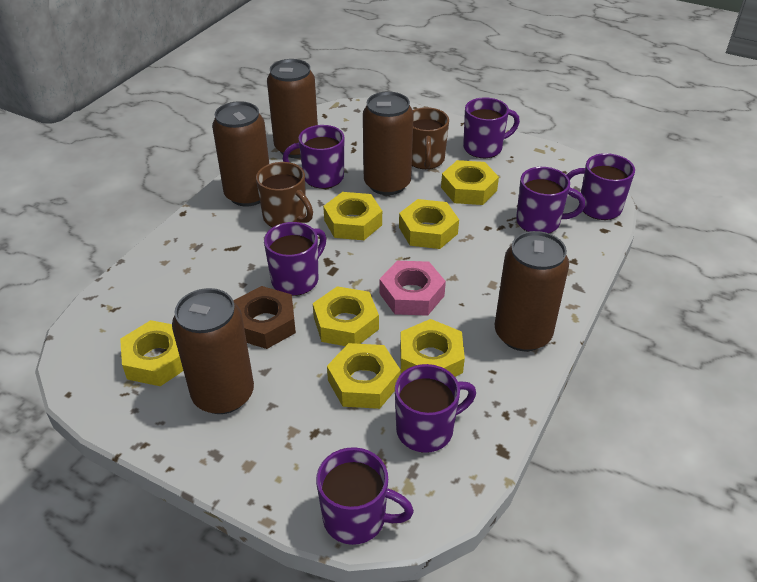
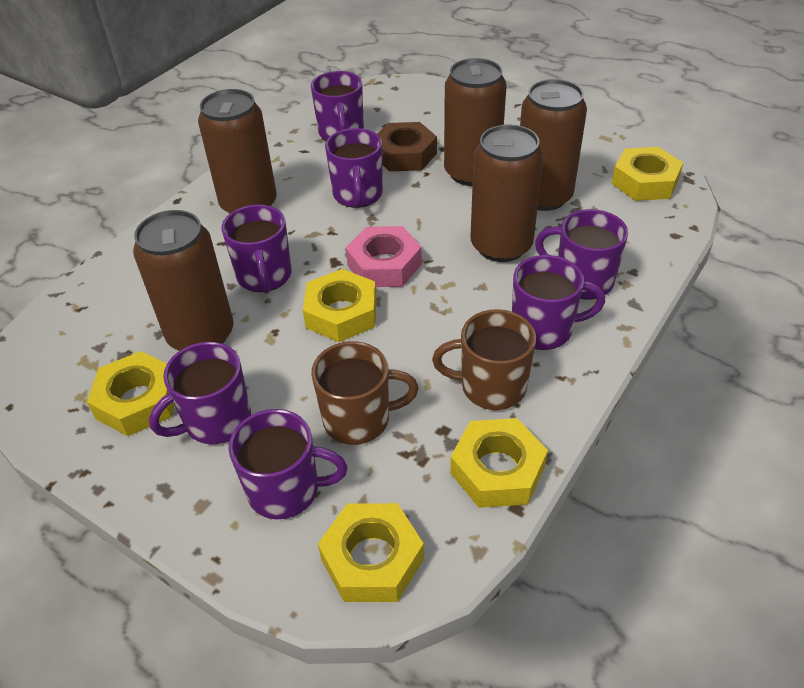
yellow nut: [120,320,183,386] [313,286,379,346] [323,192,382,240] [327,343,401,409] [399,199,459,249] [400,319,465,377] [441,160,499,205] = 7 -> [87,351,174,436] [303,269,377,342] [318,503,424,602] [450,418,548,508] [612,147,683,201] = 5

